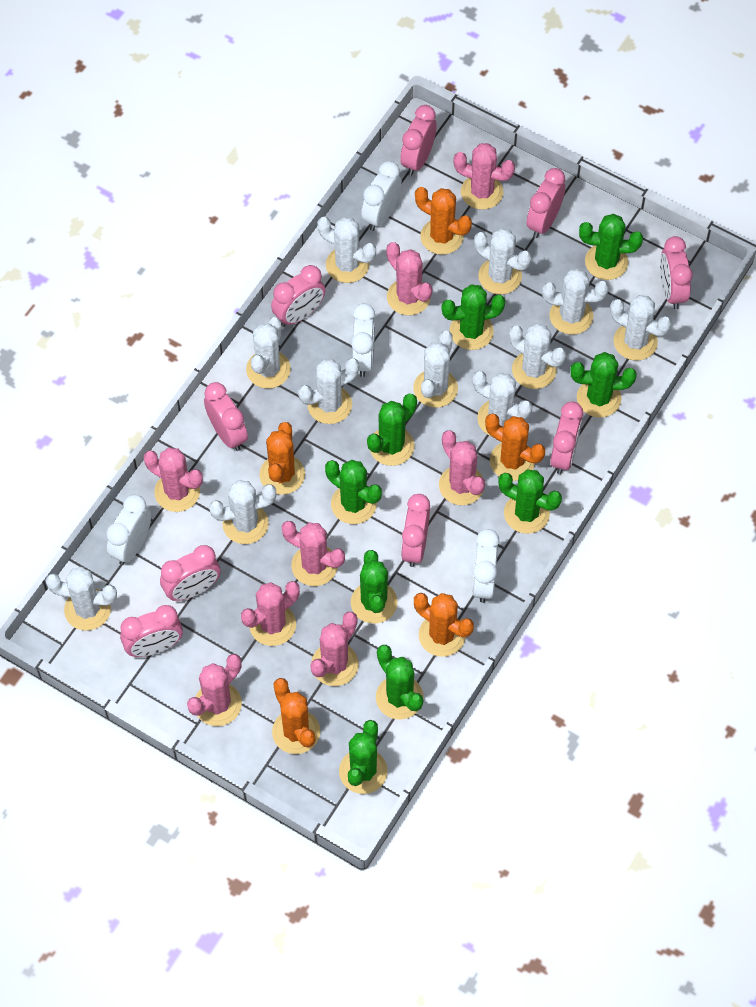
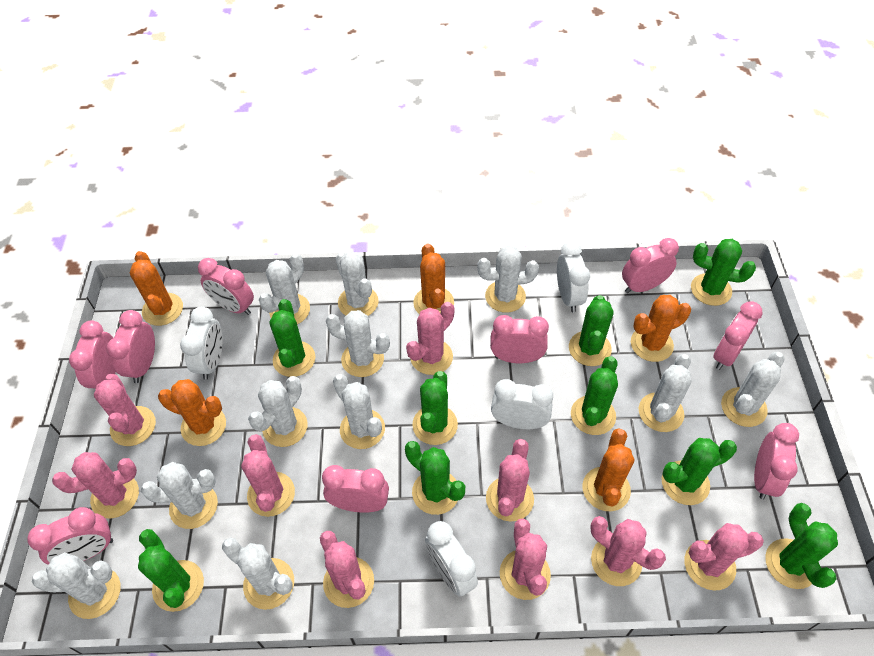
pink cactus: [144,448,203,512] [187,654,242,726] [241,581,300,646] [282,521,345,586] [310,612,359,686] [386,242,432,315] [439,430,485,505] [453,143,515,210] = 8 -> [52,452,139,518] [94,374,156,446] [241,434,295,517] [320,531,374,608] [406,302,454,375] [486,439,534,522] [500,518,551,600] [590,516,666,586] [684,523,764,591] = 9

